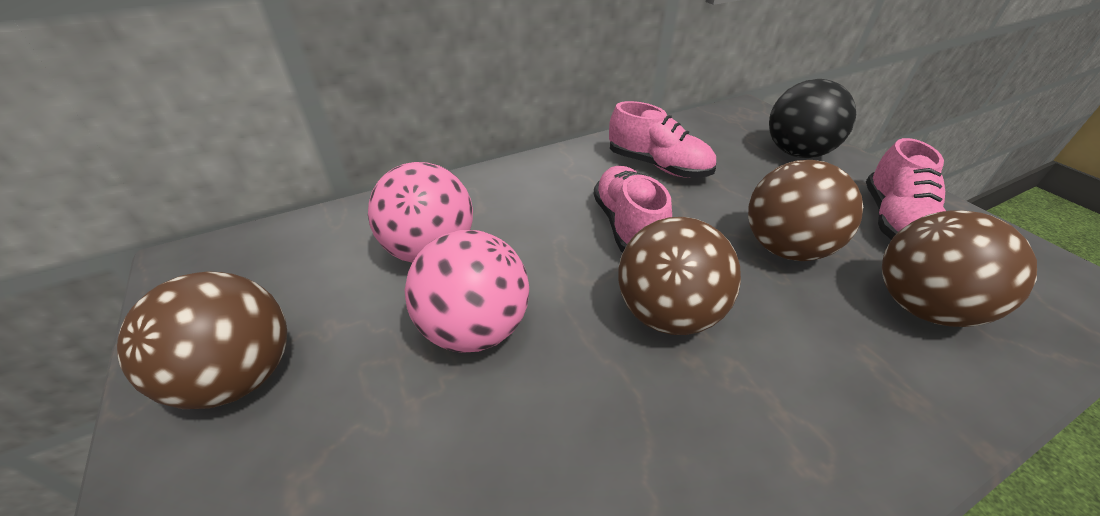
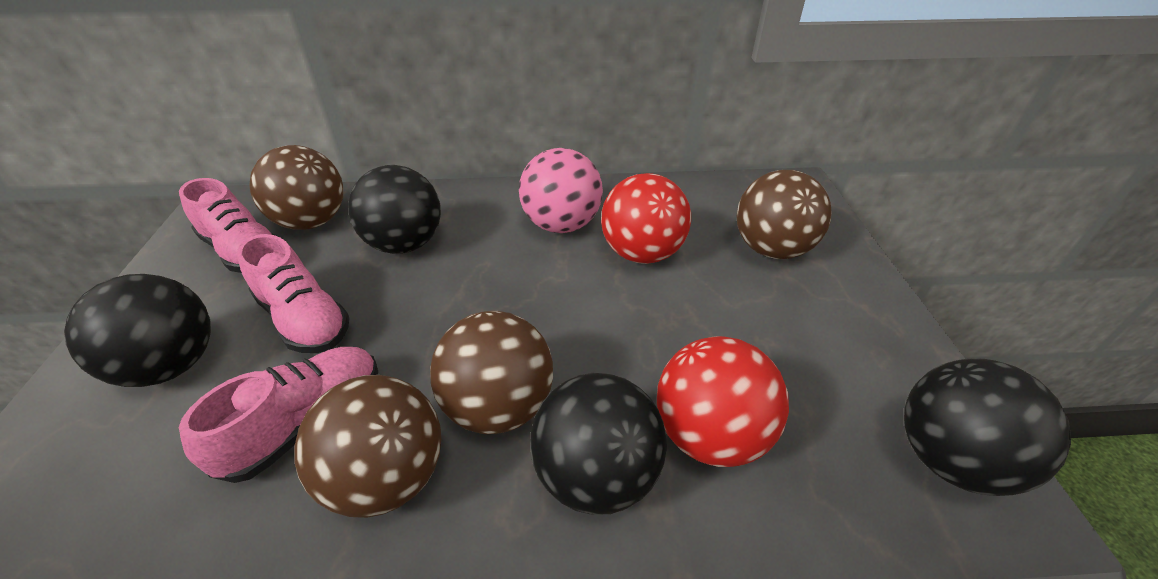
black ball: [769,79,856,158] = 1 -> [64,274,211,387] [348,165,441,254] [530,373,666,515] [904,358,1071,496] = 4
pink ball: [368,162,473,263] [405,230,529,353] = 2 -> [519,148,603,233] = 1
red ball: none = 0 -> [601,173,691,264] [657,336,789,467] = 2

